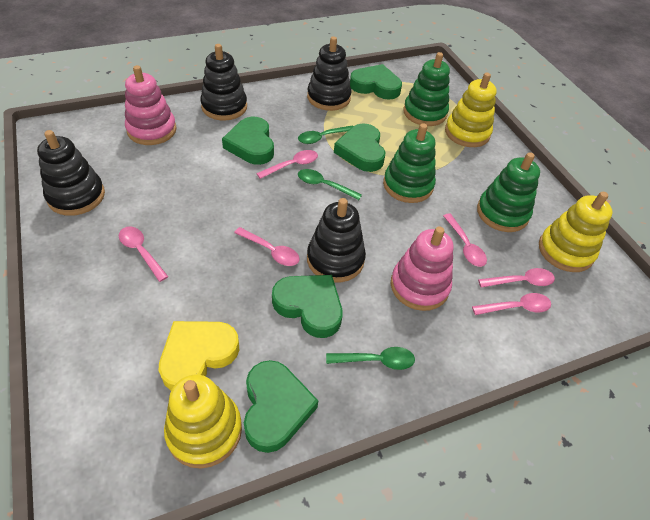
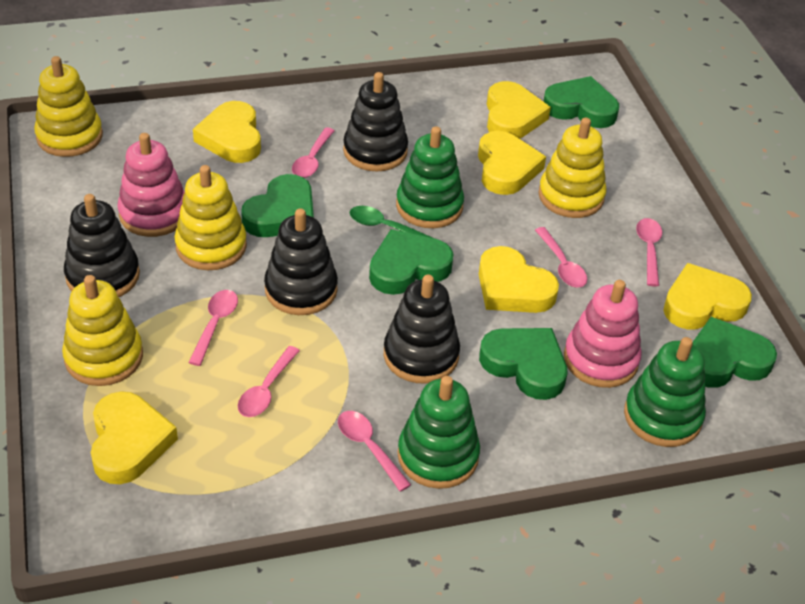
green spoon: [298,125,353,144] [298,169,362,200] [326,347,415,370] = 3 -> [349,206,435,239] = 1
yellow heart: [159,321,239,390] = 1 -> [90,391,178,484] [193,101,261,163] [478,131,546,195] [479,246,559,313] [487,81,551,139] [663,263,752,330] = 6
yellow stacking toy: [164,375,242,469] [445,73,497,147] [539,192,613,272] = 3 -> [34,56,103,157] [62,275,143,386] [175,165,247,270] [538,118,607,218] = 4

